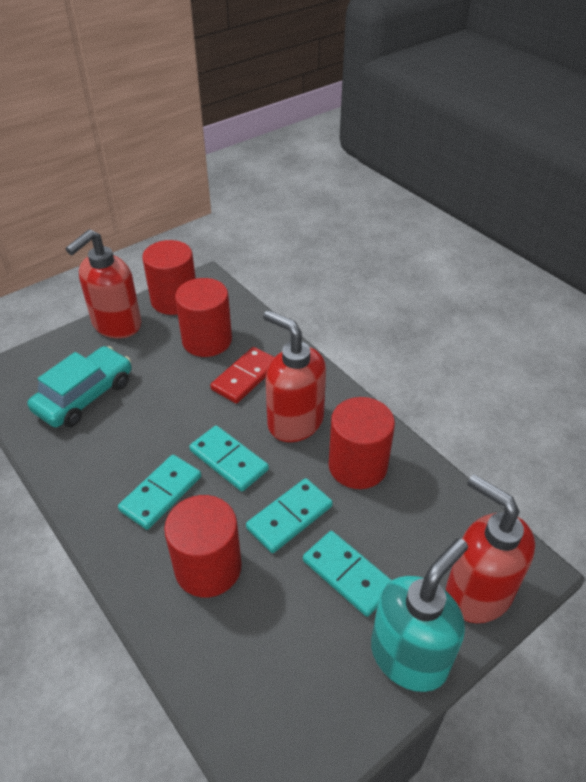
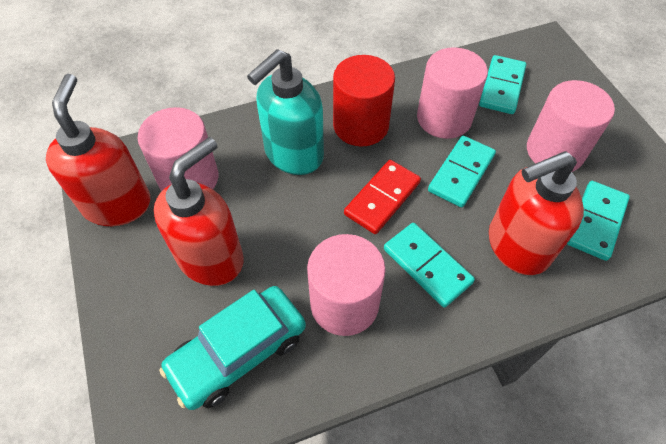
pink cylinder: none = 0 -> [137,107,218,192] [307,234,386,336] [417,47,488,139] [527,80,615,172] = 4
red cylinder: [142,240,196,315] [164,495,241,597] [175,278,232,357] [329,397,395,489] = 4 -> [333,55,395,146] = 1

